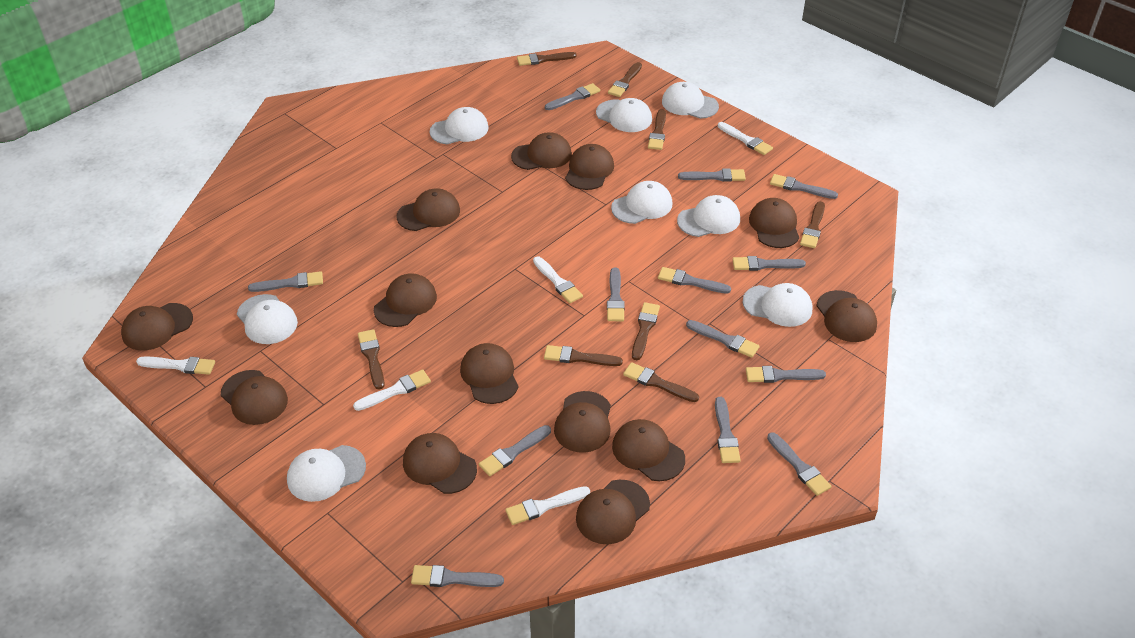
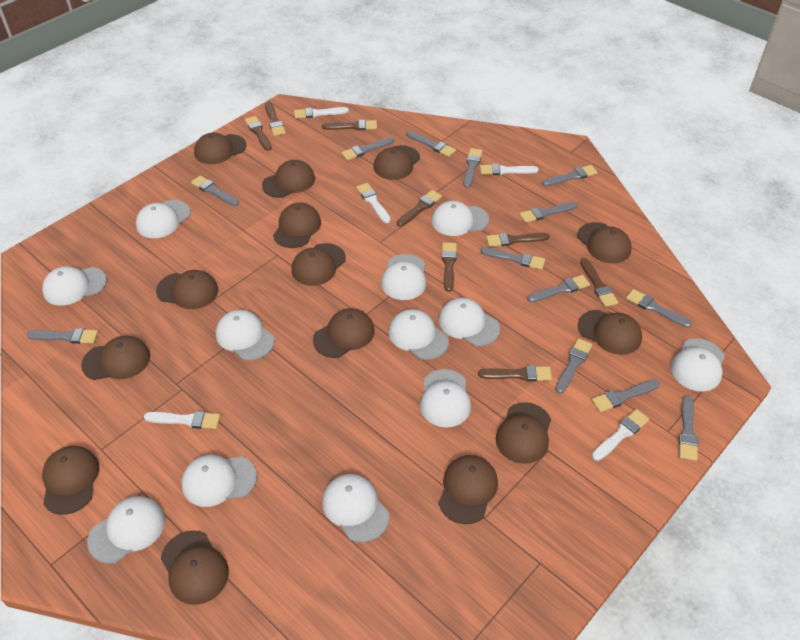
brown cap: [121,303,193,351] [221,370,288,425] [374,273,437,327] [396,188,460,231] [403,433,477,494] [460,343,518,404] [511,132,572,170] [554,391,611,453] [565,144,614,190] [576,480,650,545] [612,419,685,481] [749,198,799,248] [816,290,877,342] = 13 -> [42,446,99,515] [81,336,150,380] [156,270,218,309] [161,530,229,605] [194,133,246,164] [262,160,315,198] [273,203,321,248] [291,243,346,286] [313,308,375,358] [373,145,420,180] [439,455,498,524] [496,402,551,464] [577,222,632,263] [578,310,642,355] = 14
white cap: [237,294,298,344] [287,445,366,502] [430,107,489,144] [596,98,652,132] [611,181,673,224] [662,82,719,119] [677,195,740,237] [743,283,812,327] = 8 -> [42,266,107,306] [87,496,165,564] [136,200,191,238] [181,455,257,507] [216,310,275,360] [322,474,389,542] [381,254,426,300] [388,309,449,360] [420,369,471,428] [432,201,489,236] [439,298,500,346] [671,338,725,392] = 12

